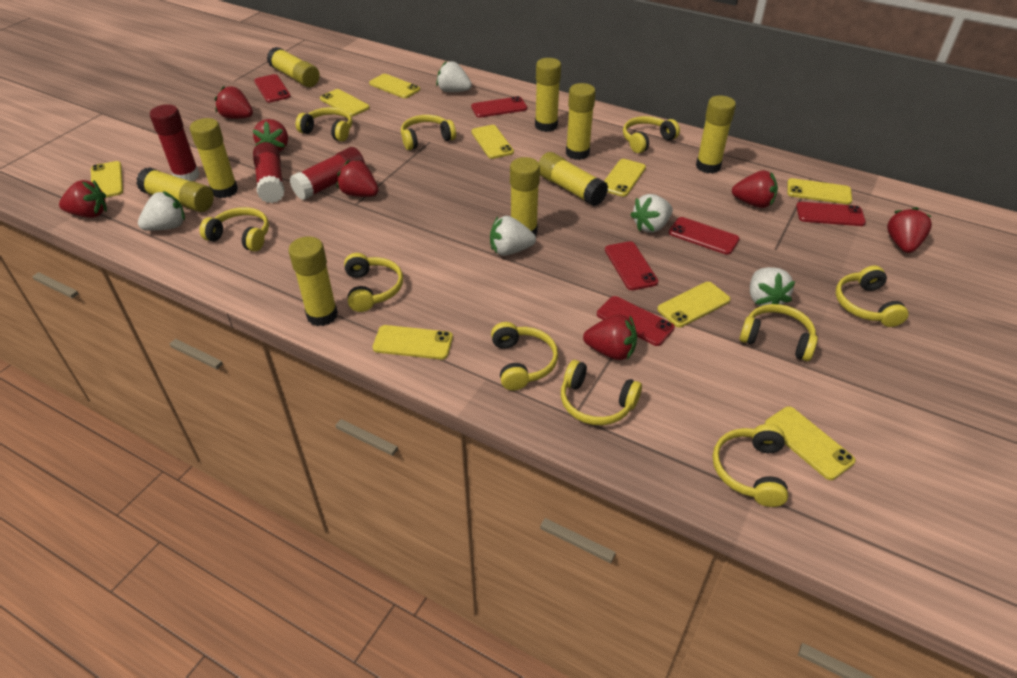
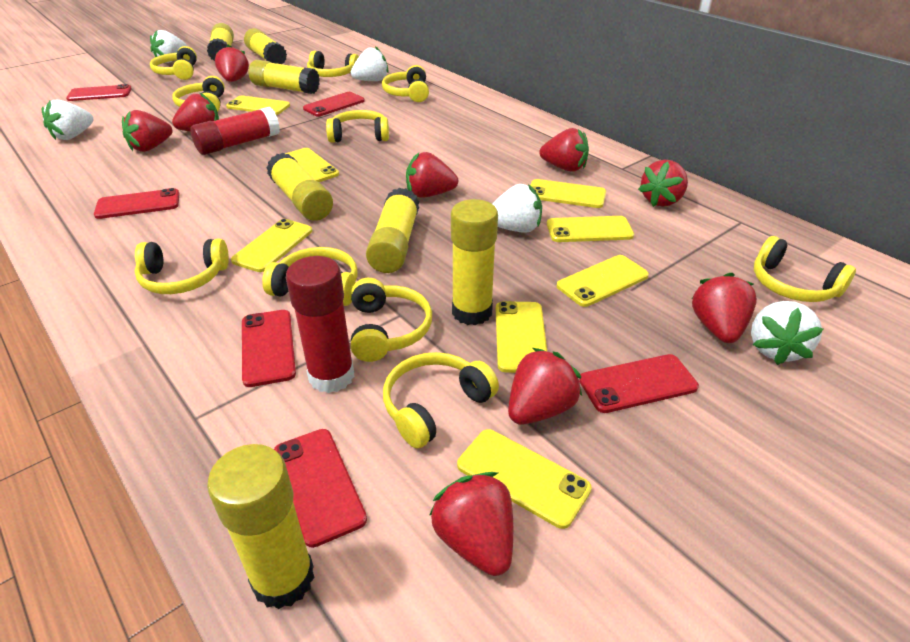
red glue stick: [150,104,200,181] [253,142,285,203] [290,147,365,200] = 3 -> [190,107,280,155] [286,256,355,393] = 2
red strawberry: [59,180,107,218] [215,86,253,119] [253,119,288,152] [337,160,379,197] [583,314,637,360] [732,170,778,208] [887,207,932,253] = 7 -> [122,110,172,152] [172,92,219,132] [215,45,249,82] [406,152,458,198] [429,472,513,576] [508,348,582,425] [539,128,589,172] [638,160,688,207] [692,273,757,343] = 9
yellow glue stick: [136,167,214,212] [190,118,238,198] [267,47,320,87] [288,236,338,326] [510,157,540,236] [535,58,561,132] [538,152,608,206] [566,83,596,160] [696,95,736,173] = 9 -> [207,23,234,61] [207,444,315,609] [244,28,287,64] [248,60,320,94] [266,153,333,221] [366,188,419,273] [451,199,498,325] = 7
yellow phone: [91,161,123,197] [320,89,369,116] [369,74,420,98] [373,325,453,359] [471,125,514,159] [604,159,646,197] [657,282,730,328] [765,406,856,480] [787,178,852,204] = 9 -> [226,96,290,115] [231,219,312,272] [285,148,339,182] [457,429,592,529] [496,301,547,373] [530,179,606,208] [547,216,634,242] [557,255,649,307] = 8

